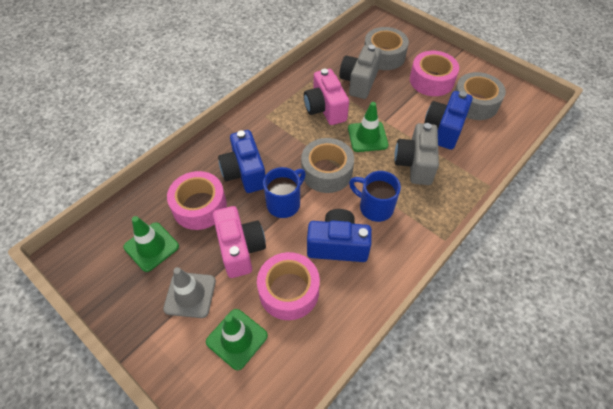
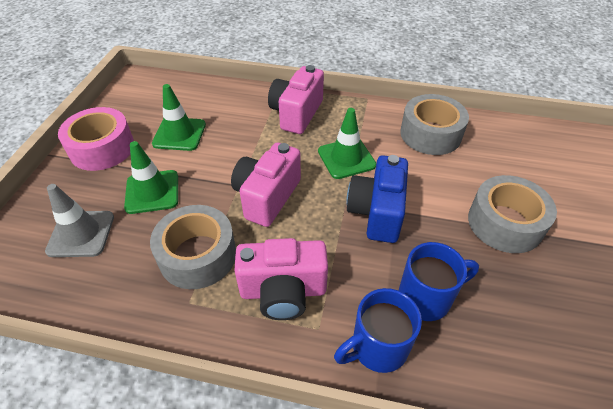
blue camera: [218,130,265,193] [307,209,372,262] [424,91,473,150] = 3 -> [346,155,408,243] = 1
grey camera: [339,45,381,99] [394,123,439,185] = 2 -> none = 0
pink camera: [213,206,266,278] [304,69,349,125] = 2 -> [231,143,301,227] [234,238,328,320] [268,65,324,134] = 3
pink tape: [167,171,227,230] [257,252,320,320] [410,51,459,96] = 3 -> [58,107,134,171] = 1

